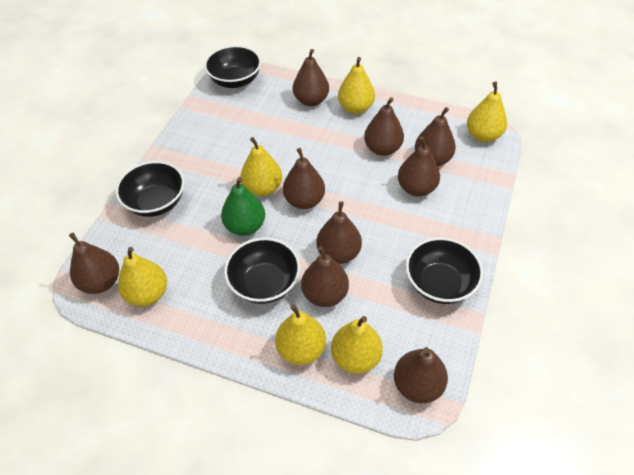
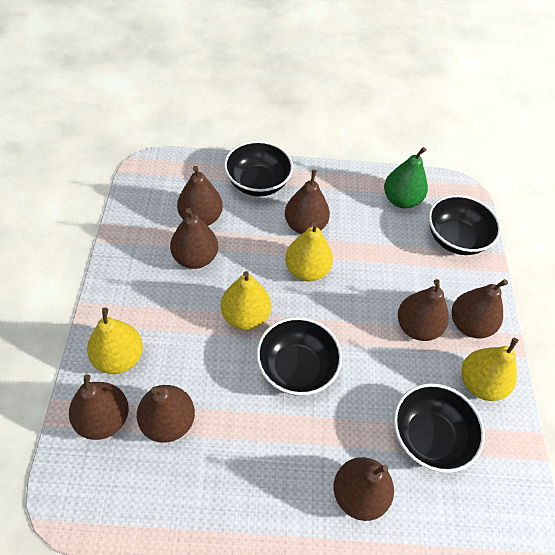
brown pear: [69,233,119,294] [283,148,325,209] [293,49,329,106] [301,246,349,307] [316,201,362,264] [364,97,404,156] [394,347,448,403] [398,136,440,196] [415,107,456,166] = 9 -> [69,374,129,440] [137,385,195,443] [170,208,218,269] [177,166,223,226] [285,170,330,234] [334,457,394,521] [398,279,449,341] [452,279,508,338] = 8
yellow pear: [118,247,167,306] [240,137,282,196] [275,304,326,365] [331,316,383,374] [338,57,375,114] [467,82,507,142] = 6 -> [87,308,143,374] [221,271,271,330] [285,222,333,281] [461,338,518,401] = 4

